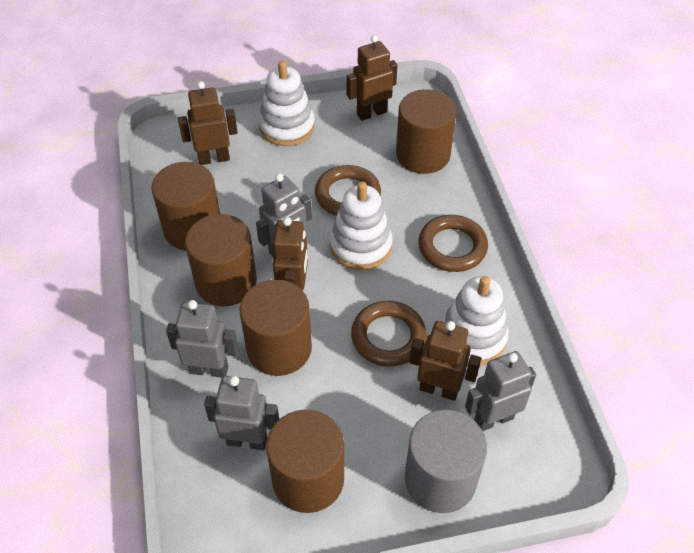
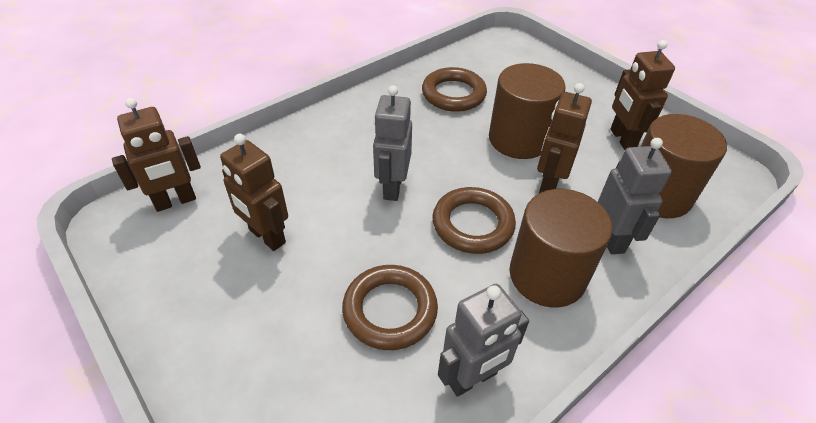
brown cylinder: [152,162,220,250] [185,214,257,306] [240,280,312,376] [266,409,344,513] [396,89,457,174] = 5 -> [489,63,566,159] [509,189,612,307] [640,114,727,218] = 3
grey cylinder: [405,410,487,513] = 1 -> none = 0
grey robot: [166,300,239,378] [204,376,279,450] [256,173,312,258] [465,351,536,431] = 4 -> [373,85,412,201] [438,284,529,397] [598,138,672,254] = 3
white stacking toy: [258,61,315,146] [330,182,393,270] [442,276,509,366] = 3 -> none = 0

